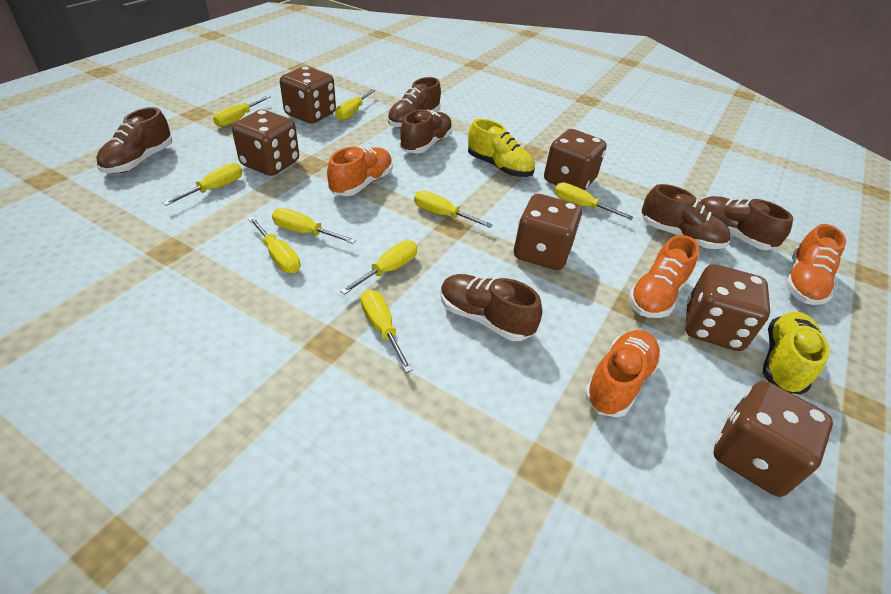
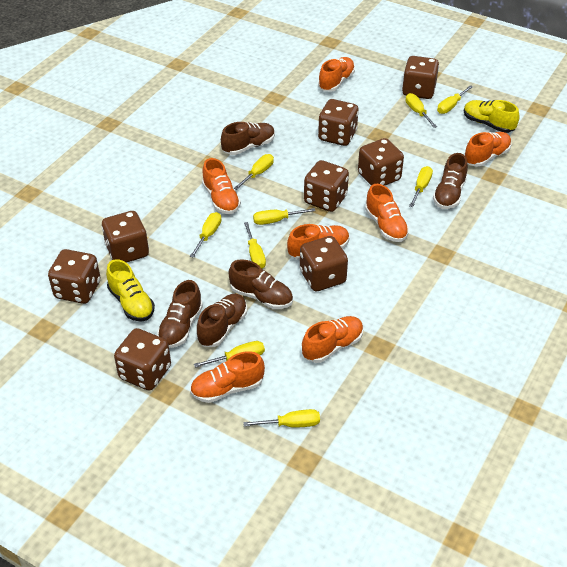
brown dice: [232,110,299,176] [280,66,336,124] [514,194,582,270] [544,129,606,190] [685,264,770,351] [714,381,833,497] = 6 -> [48,249,101,304] [102,211,149,263] [114,328,171,391] [300,236,348,291] [304,160,349,212] [318,99,359,146] [358,138,404,186] [402,56,439,99] = 8
brown shoe: [96,107,172,173] [387,77,441,128] [400,110,453,153] [440,274,542,341] [642,184,731,249] [700,196,793,250] = 6 -> [157,280,203,348] [197,294,247,347] [221,122,275,155] [229,259,293,309] [433,153,468,209] = 5
orange shoe: [327,147,393,196] [584,330,661,417] [629,235,699,318] [785,224,846,305] = 4 -> [190,351,265,403] [202,158,241,214] [287,224,350,260] [302,316,363,363] [318,57,355,92] [365,184,409,242] [465,132,512,167] = 7

